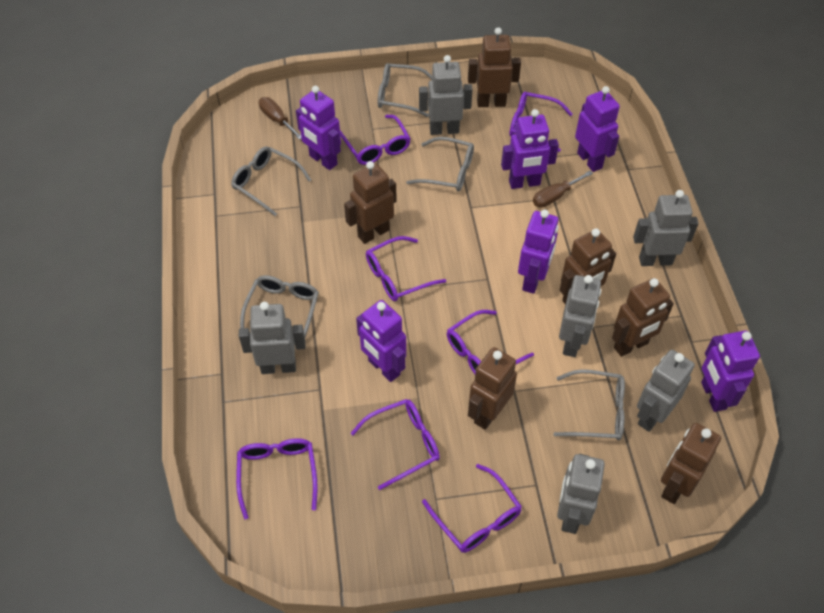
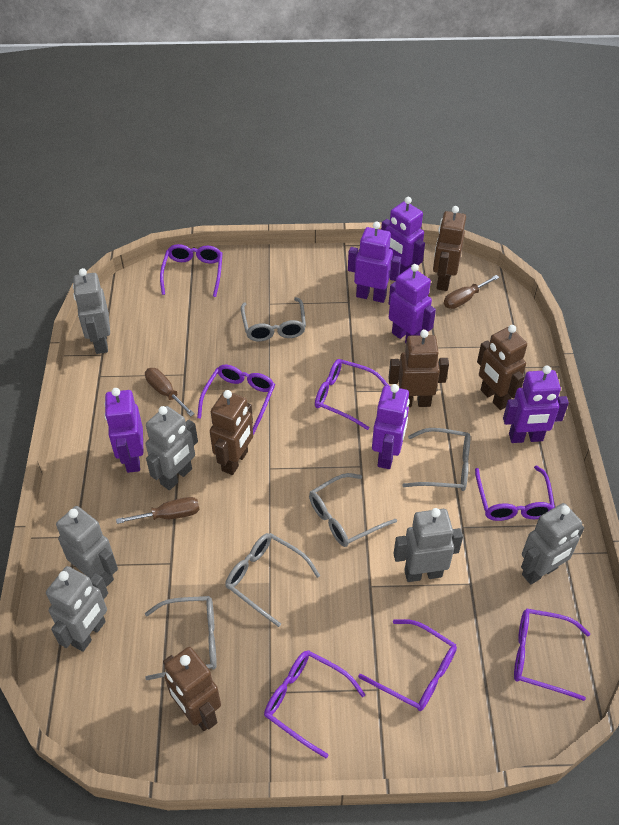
brown robot: [344,161,397,244] [468,27,521,107] [468,347,517,430] [560,228,616,304] [612,278,674,357] [661,423,721,504] = 6 -> [163,647,221,731] [210,390,253,475] [388,330,449,407] [433,206,466,291] [477,325,527,410] = 5
brown screwdriver: [259,97,302,140] [533,171,593,208] = 2 -> [116,497,199,524] [145,368,195,417] [444,275,499,309] = 3

